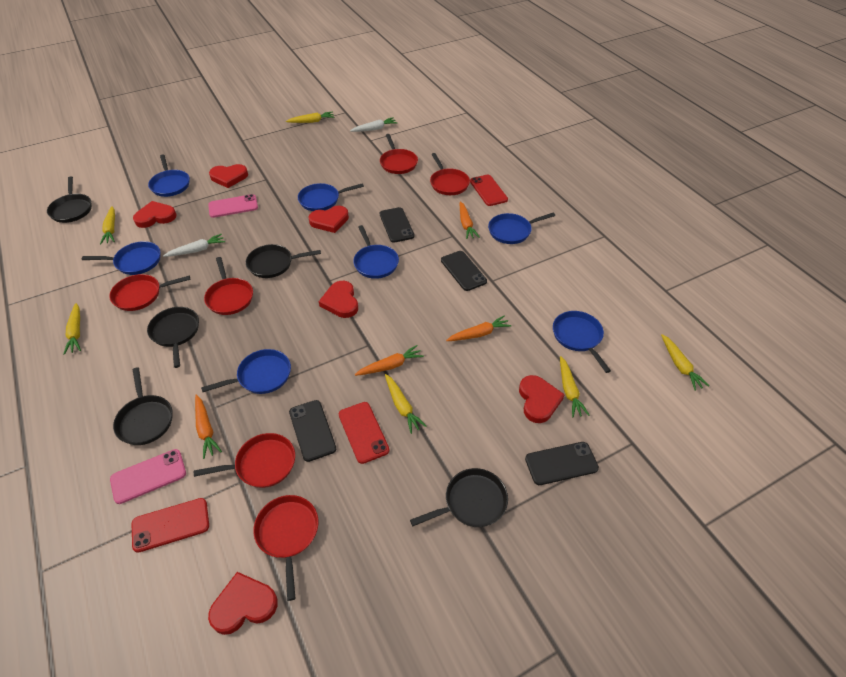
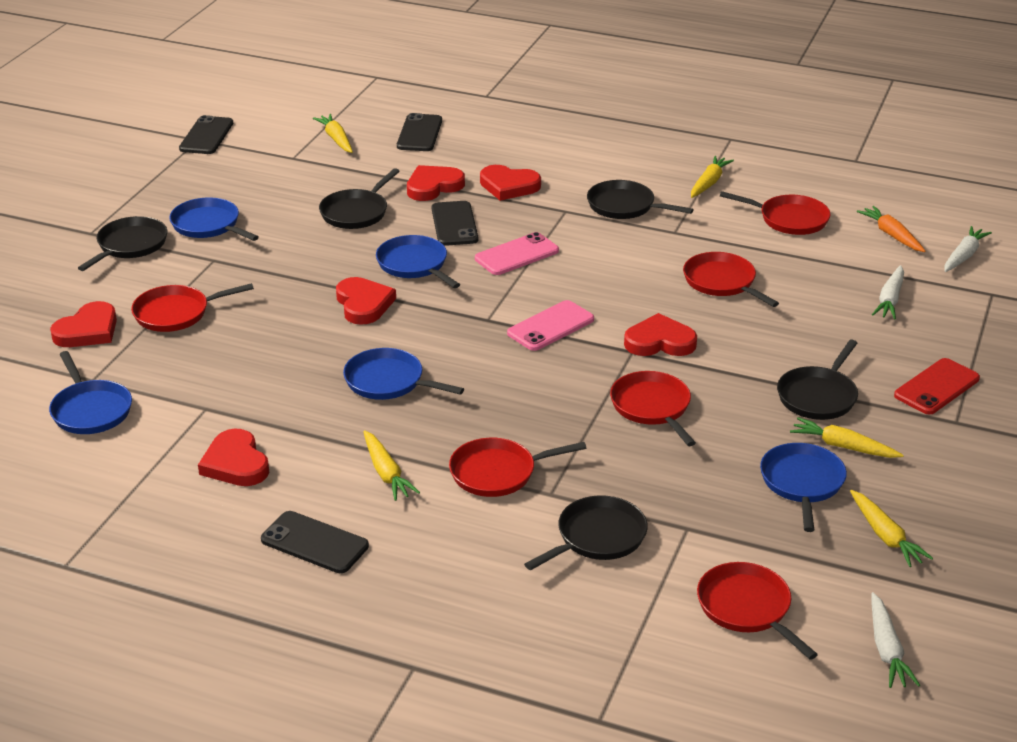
blue pan: [82,241,161,275] [148,154,190,197] [201,349,291,394] [298,183,364,211] [353,225,399,279] [488,213,555,244] [553,311,611,373] = 7 -> [49,351,132,434] [169,197,259,241] [343,348,464,400] [376,235,460,288] [760,443,847,532] = 5
orange carrot: [195,395,222,459] [355,345,424,376] [446,315,512,341] [460,201,480,239] = 4 -> [857,206,925,252] = 1
red phone: [132,498,209,553] [339,402,389,464] [470,174,508,206] = 3 -> [894,358,980,415] = 1
white carrot: [163,234,225,257] [350,117,397,132] = 2 -> [871,592,920,688] [872,265,904,320] [945,226,992,272] = 3
yellow carrot: [64,303,81,355] [100,206,115,244] [286,112,334,123] [385,374,427,434] [560,356,589,418] [661,334,709,391] = 6 -> [313,114,353,153] [363,430,420,501] [691,156,734,198] [790,417,904,458] [850,490,933,567] = 5

